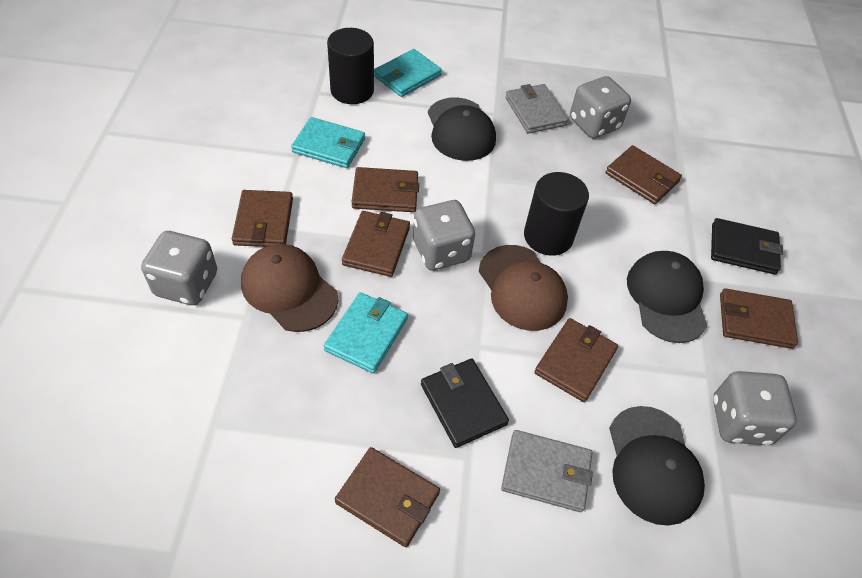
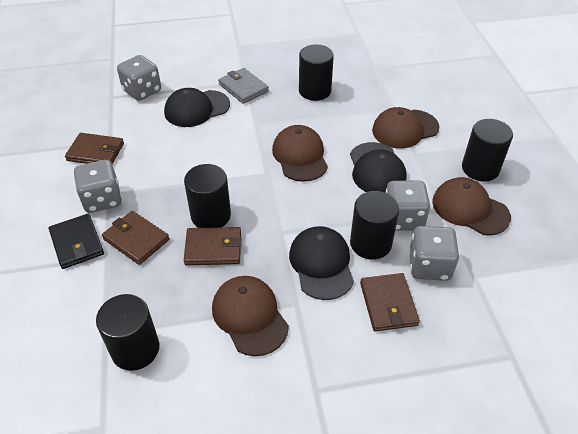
black cylinder: [327,28,374,104] [524,172,589,256] = 2 -> [96,294,159,371] [184,164,231,228] [299,44,334,101] [350,191,399,260] [462,119,513,182] = 5
black wallet: [421,359,509,448] [711,218,783,275] = 2 -> [49,214,104,269] = 1
brown cap: [241,244,338,332] [479,245,568,331] = 2 -> [212,276,289,356] [272,125,328,182] [372,107,440,149] [432,177,511,235] = 4
brown wallet: [232,190,293,247] [335,447,440,547] [342,211,410,277] [352,167,419,212] [534,318,618,402] [606,145,682,204] [720,288,798,349] = 7 -> [65,133,124,164] [102,211,170,265] [184,227,242,265] [360,273,420,331] = 4
grey wallet: [501,430,593,512] [505,84,568,133] = 2 -> [218,68,269,104] = 1
turquoise wallet: [291,117,365,168] [324,292,408,373] [374,49,442,97] = 3 -> none = 0

